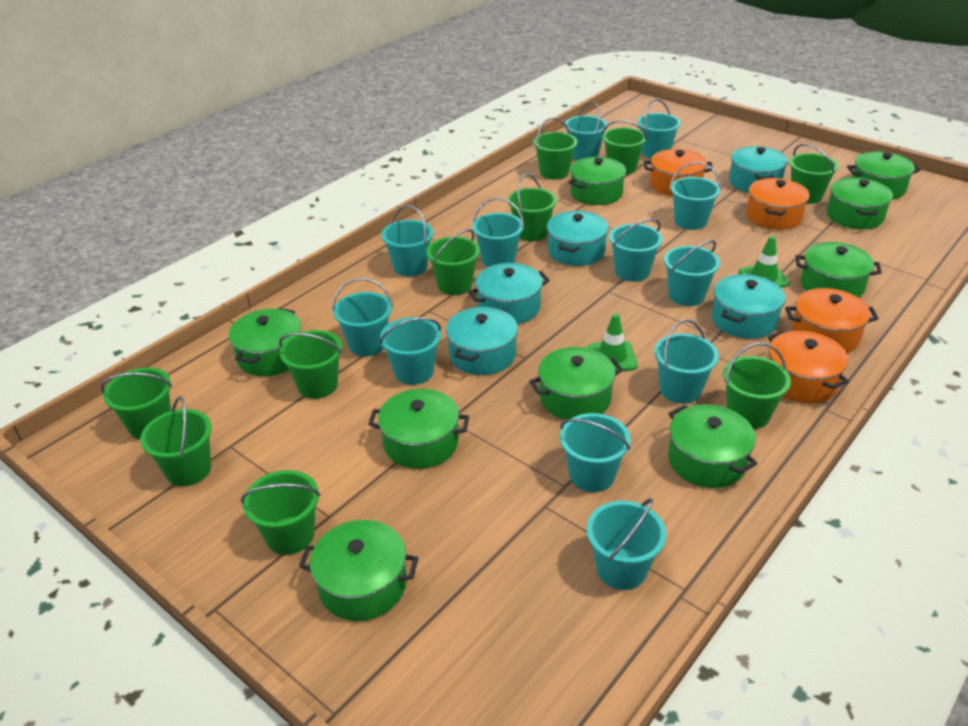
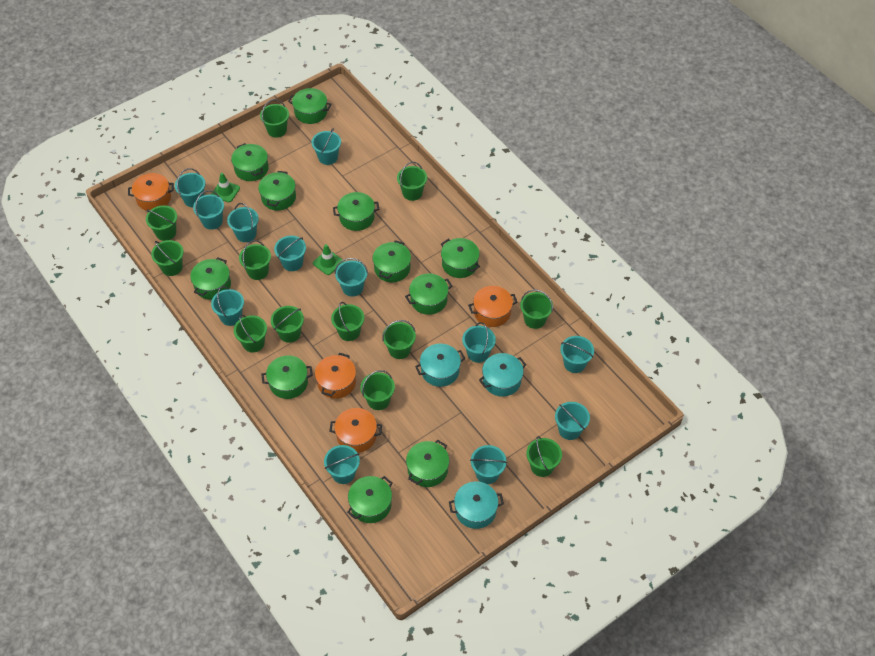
green bucket: [101,367,172,440] [140,396,212,486] [241,470,320,555] [279,330,342,399] [426,229,480,295] [508,174,557,241] [533,117,578,180] [602,120,647,175] [723,342,791,429] [789,144,839,204] = 10 -> [146,205,177,241] [151,240,184,276] [234,315,267,353] [239,240,271,280] [260,99,289,138] [271,306,304,343] [331,302,364,341] [360,370,395,410] [382,320,416,359] [397,162,427,201] [520,290,553,329] [526,436,562,477] = 12
green pot: [229,308,301,376] [299,520,418,621] [368,389,469,469] [530,347,623,420] [568,157,626,205] [668,404,757,488] [796,242,882,298] [827,177,893,229] [847,151,921,200] = 9 -> [190,258,231,300] [231,143,269,181] [258,171,296,211] [261,355,313,399] [288,88,331,124] [333,192,379,231] [347,476,393,523] [372,240,411,282] [405,274,452,315] [406,440,449,487] [441,238,480,278] = 11
turquoise pot: [446,306,518,375] [468,263,550,324] [547,211,609,266] [712,274,785,339] [729,146,788,193] = 5 -> [415,344,465,387] [449,481,504,529] [479,353,526,397] = 3

